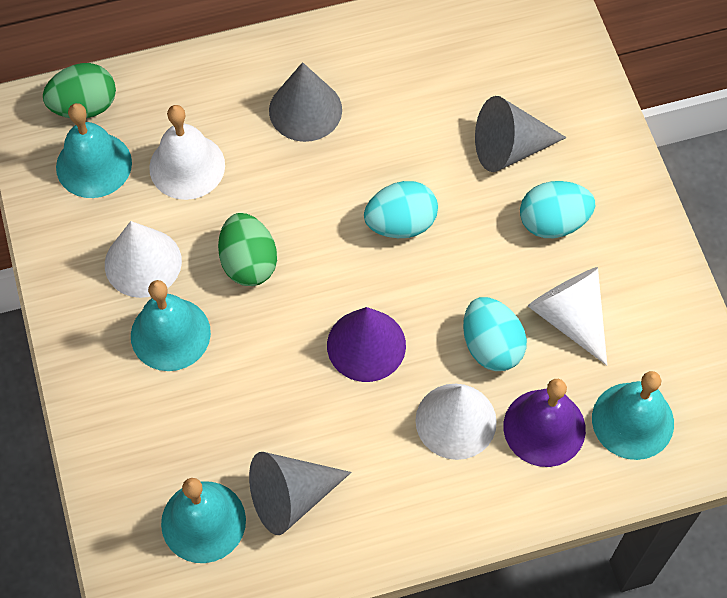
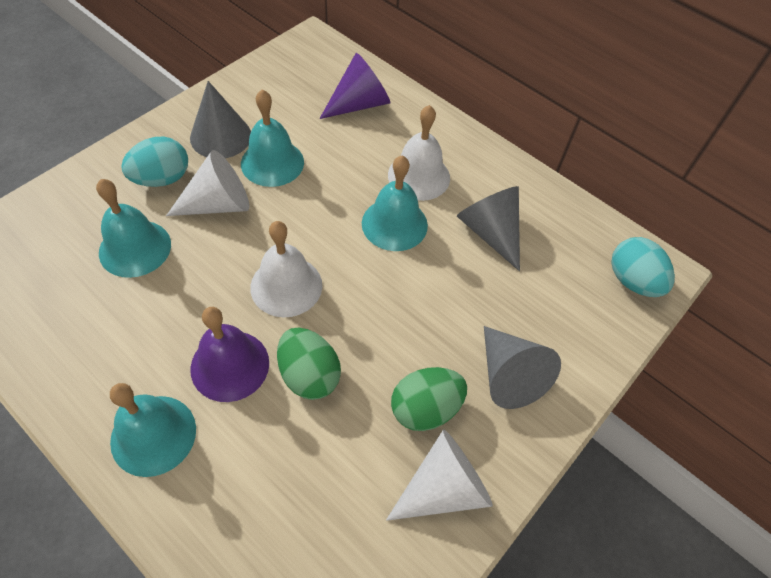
turquoise egg: [364,181,438,238] [463,297,527,371] [520,181,595,238] = 3 -> [121,137,188,187] [611,237,675,297] = 2
white bell: [149,105,225,200] = 1 -> [250,221,322,317] [388,105,450,201] = 2
white cone: [105,221,182,298] [415,384,497,460] [528,267,607,365] = 3 -> [166,150,249,216] [386,429,493,521] = 2

